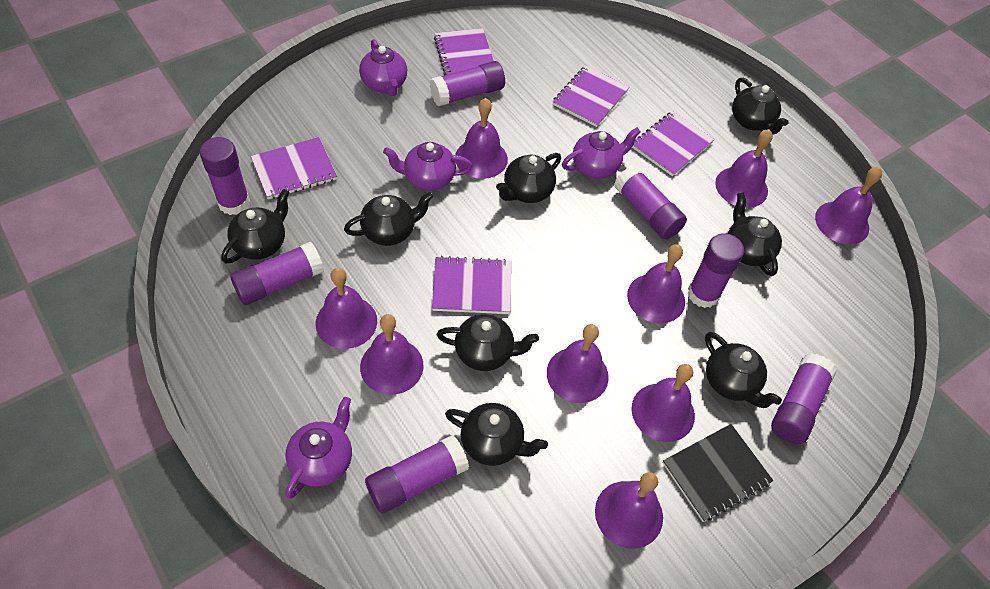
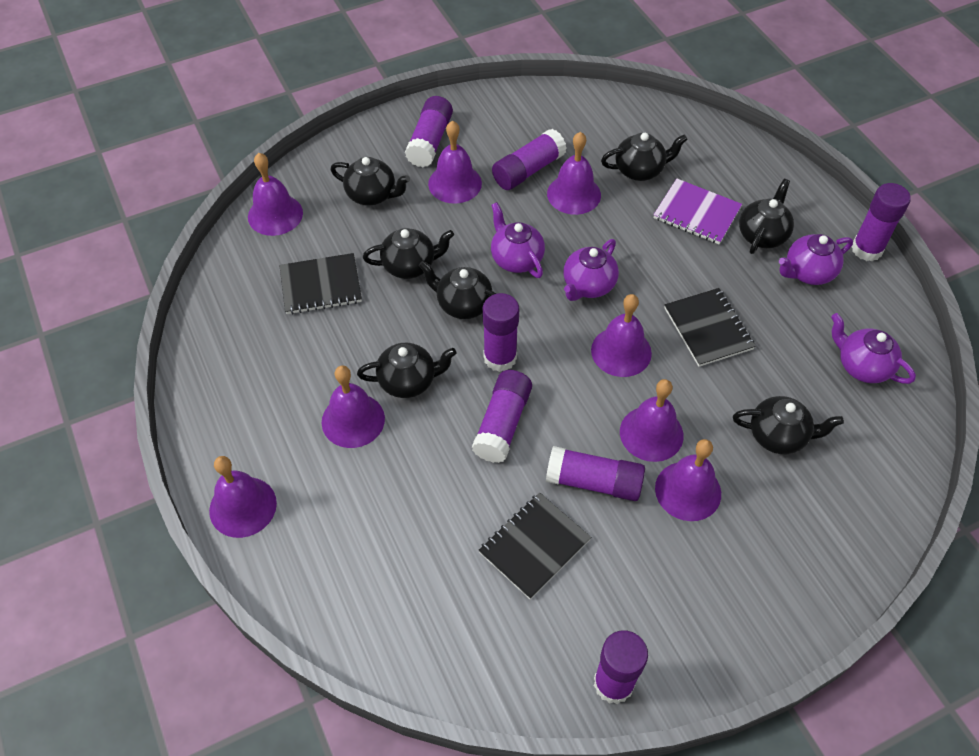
black notebook: [663,424,774,522] = 1 -> [279,253,362,314] [478,492,591,599] [664,288,756,367] = 3
black teapot: [221,189,289,263] [344,192,433,246] [437,314,539,371] [445,403,548,466] [496,153,561,203] [705,332,782,408] [728,193,782,276] [732,78,789,135] = 8 -> [330,157,410,206] [357,343,457,398] [363,228,454,279] [419,261,496,319] [601,133,687,181] [733,396,844,454] [739,179,794,254] = 7
purple bell: [316,268,377,349] [360,314,423,395] [455,98,508,179] [547,324,609,403] [595,472,663,549] [627,244,685,323] [631,364,695,442] [715,129,773,208] [815,167,882,244] = 9 -> [209,456,277,538] [248,153,303,236] [322,365,385,448] [428,121,482,204] [547,132,601,215] [591,294,652,377] [620,379,684,462] [655,439,721,521] = 8
purple notebook: [251,137,337,199] [432,256,511,314] [434,28,494,76] [553,66,629,127] [632,111,714,176] = 5 -> [654,178,742,244] = 1

